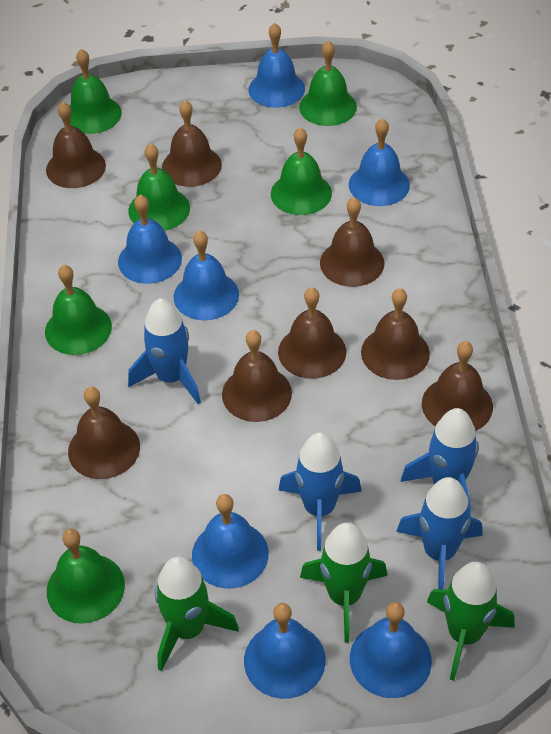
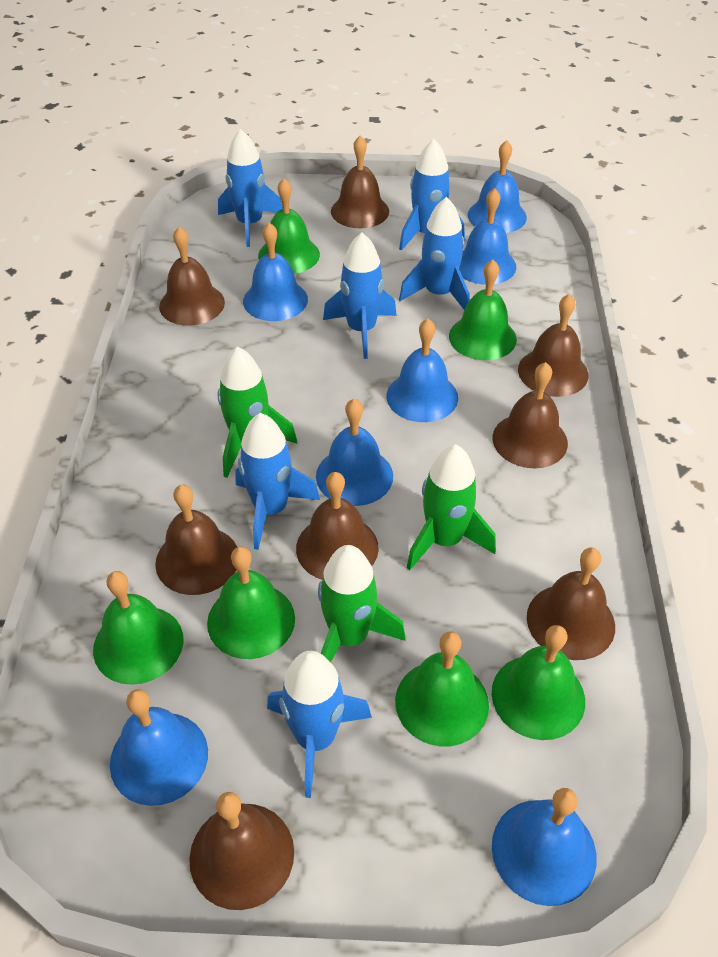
blue rocket: [128,298,201,404] [279,433,362,551] [396,477,482,589] [401,408,479,517] = 4 -> [218,129,283,247] [235,413,320,550] [267,651,372,798] [323,233,397,359] [399,139,465,251] [399,197,470,310] = 6

